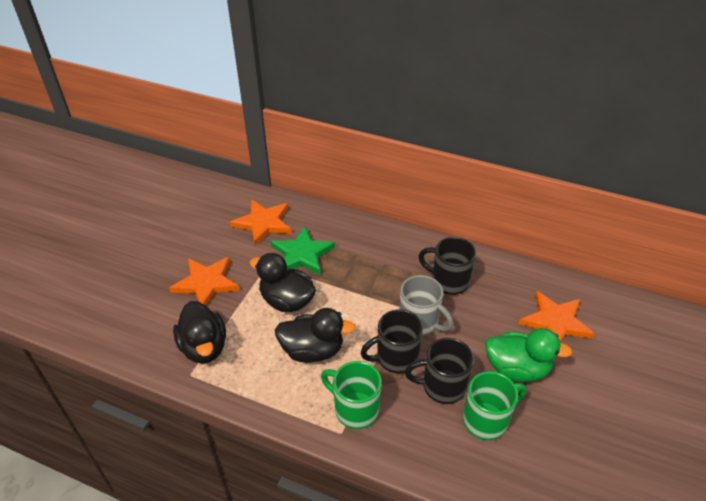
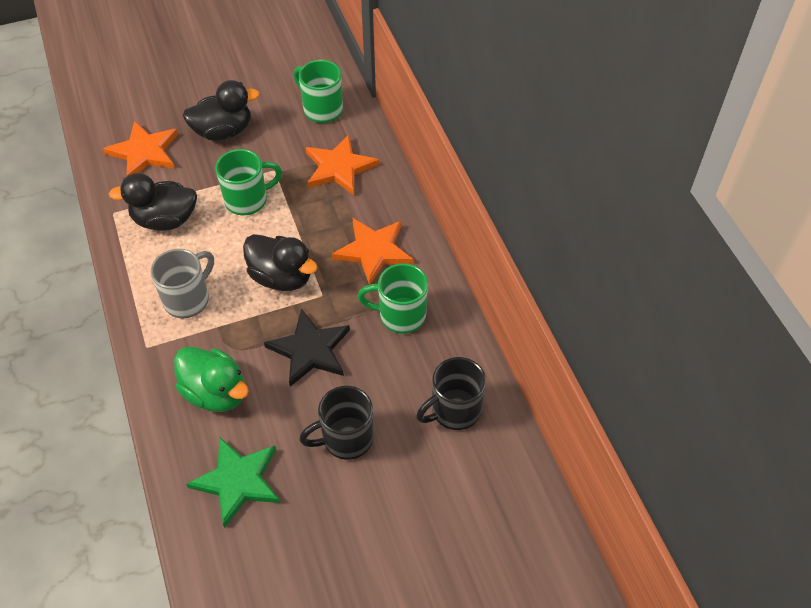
black mug: [361,309,423,373] [405,338,474,404] [419,237,476,295] = 3 -> [299,386,373,460] [416,357,486,430] = 2
black star: none = 0 -> [264,309,350,387] = 1
green mug: [321,361,382,429] [463,371,526,440] = 2 -> [215,149,282,215] [293,60,343,123] [358,263,428,334] = 3

